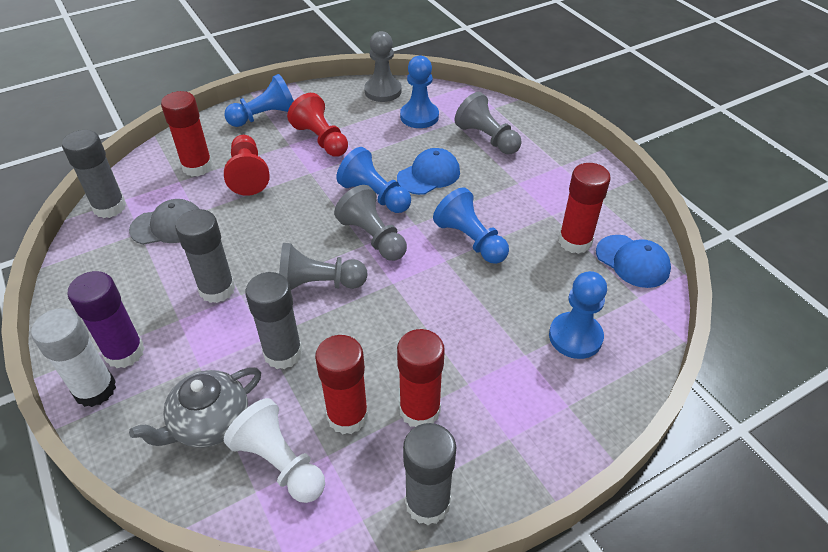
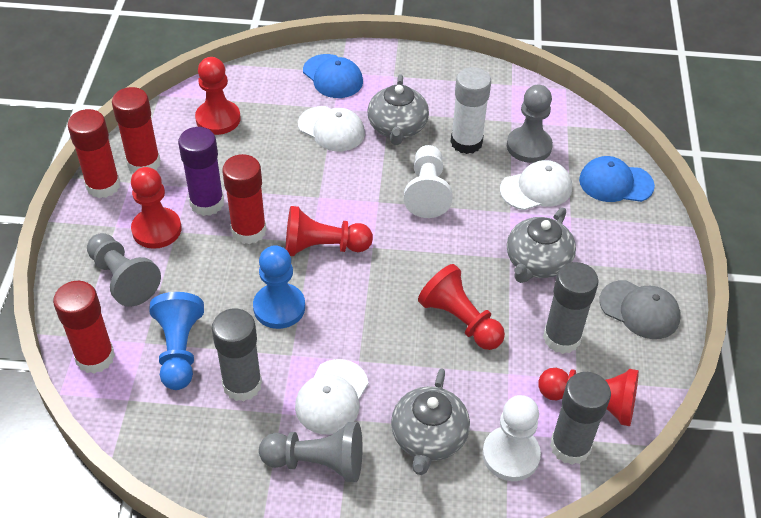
blue pawn: [224,74,294,127] [336,147,411,213] [400,56,439,128] [433,187,509,264] [549,271,607,359] = 5 -> [150,292,204,390] [253,245,305,329] = 2
grey glue stick: [62,130,126,218] [175,209,235,303] [245,272,303,369] [403,423,456,525] = 4 -> [212,308,262,402] [543,262,599,354] [550,372,611,465] = 3
grey pawn: [279,243,368,290] [334,185,407,261] [364,31,401,102] [455,92,522,154] = 4 -> [87,233,161,307] [259,422,363,482] [507,85,553,163] = 3
grey teapot: [129,368,261,448] = 1 -> [367,74,429,145] [391,368,470,475] [507,208,576,283] = 3
red pawn: [224,135,270,196] [287,93,348,157] = 2 -> [131,167,181,249] [195,57,241,135] [286,206,373,256] [418,264,505,350] [538,368,639,426] = 5
white cap: none = 0 -> [295,359,369,434] [298,106,365,151] [500,160,572,210] = 3
white pawn: [224,398,325,503] = 1 -> [404,145,452,218] [482,395,541,481] = 2

